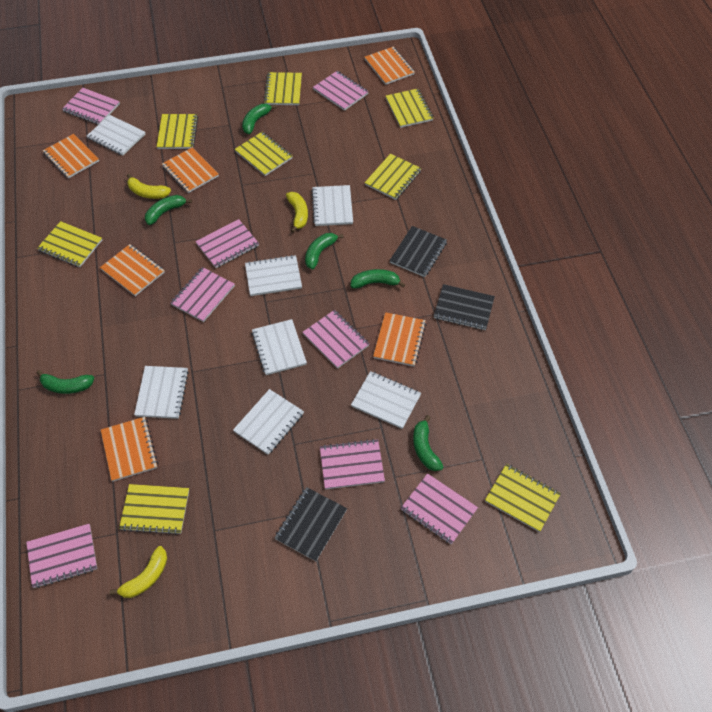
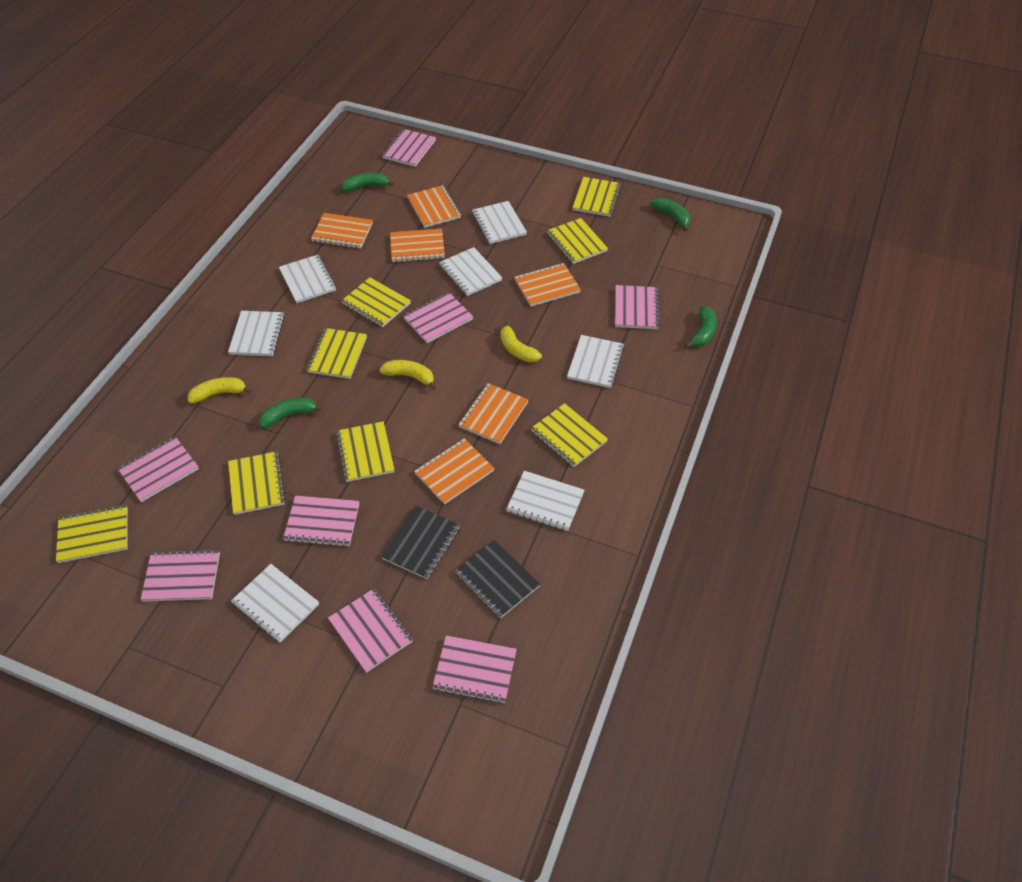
black notebook: [275,487,347,561] [389,226,447,277] [434,284,495,330] = 3 -> [381,506,460,579] [455,540,540,618] = 2
green banana: [37,370,94,394] [145,195,192,225] [242,104,277,134] [305,233,344,270] [351,269,405,288] [413,415,444,471] = 6 -> [259,397,323,428] [342,173,394,191] [650,197,690,231] [685,306,716,348] = 4

